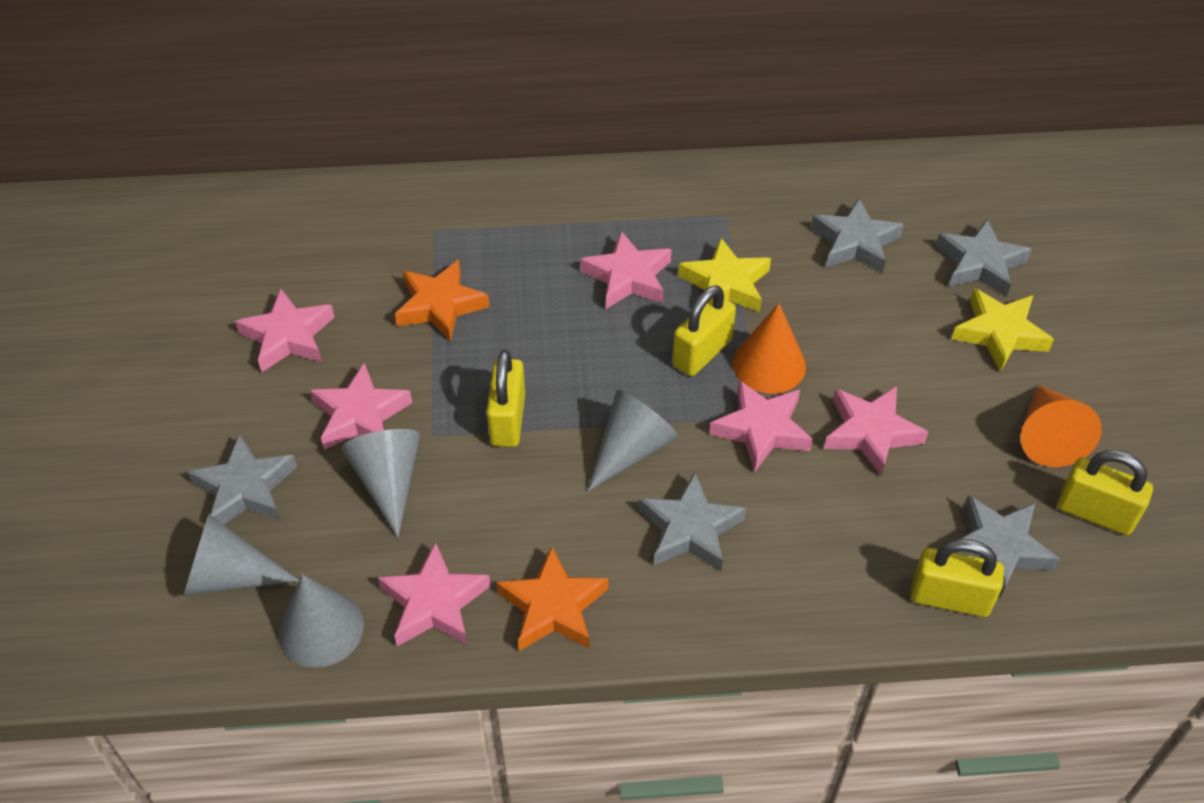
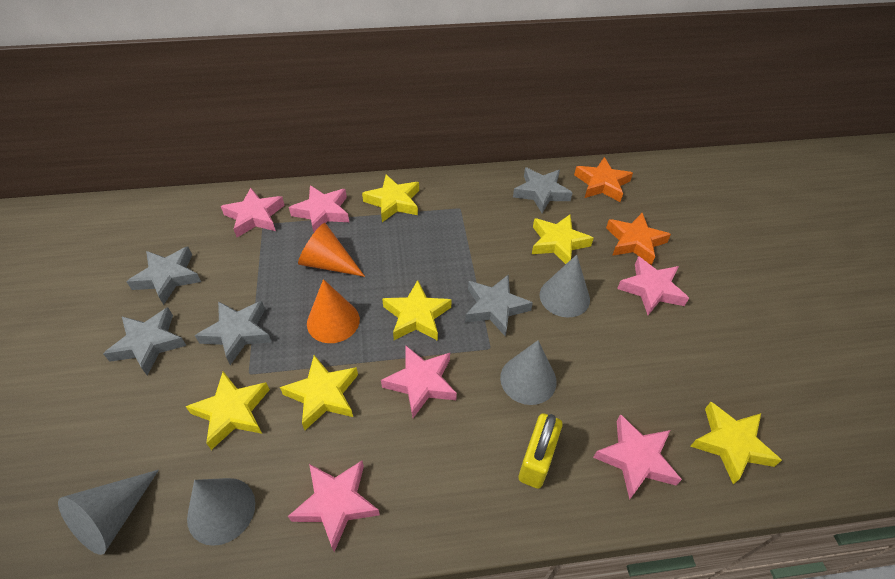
yellow padlock: [486,350,525,447] [672,285,736,376] [911,539,1004,617] [1058,450,1153,535] = 4 -> [519,413,562,489] = 1
yellow star: [678,238,771,312] [952,288,1054,372] = 2 -> [185,372,270,450] [280,355,358,430] [362,175,419,222] [382,280,452,341] [532,215,593,264] [690,402,782,485] = 6

